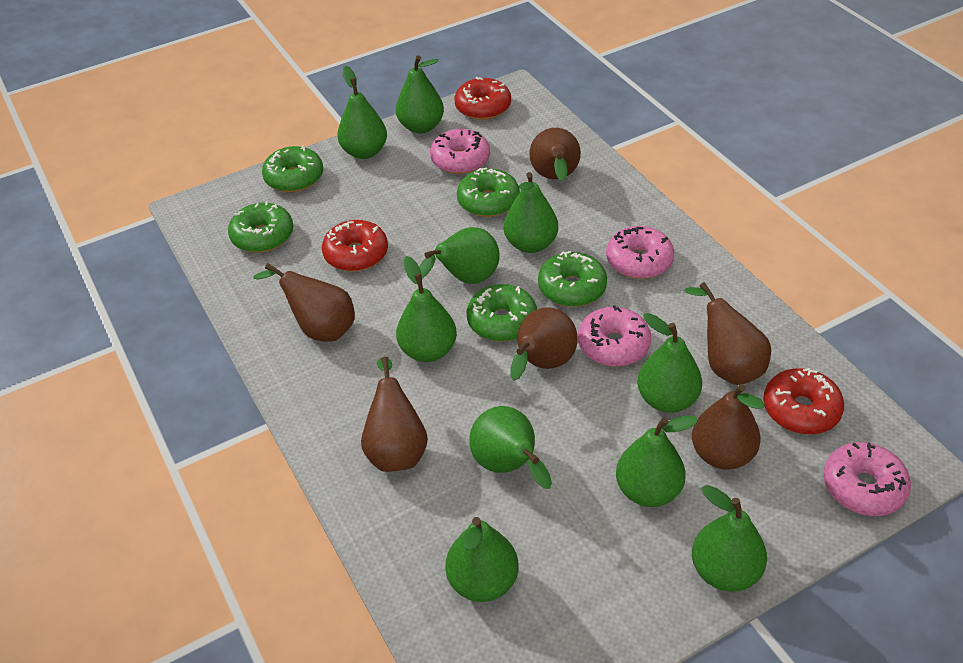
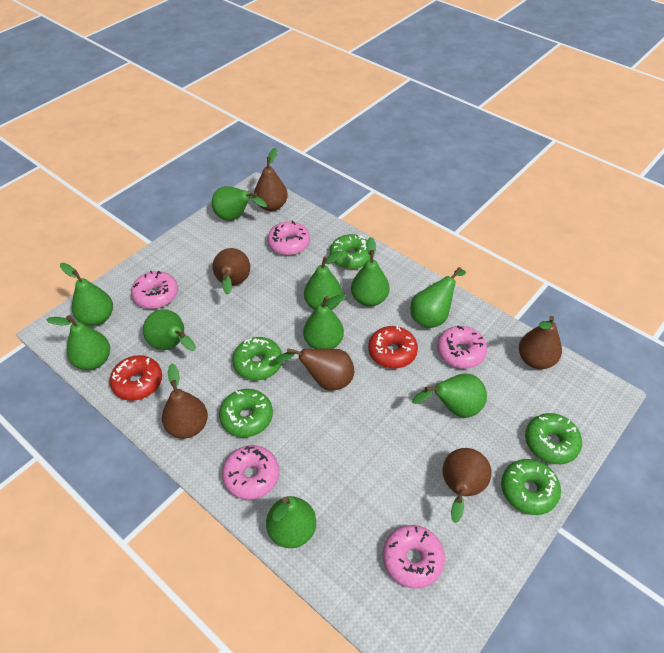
pink donut: [430,129,490,174] [578,305,651,366] [606,226,674,279] [823,442,911,516] = 4 -> [131,271,178,309] [222,445,279,500] [267,221,310,255] [383,525,445,589] [437,325,487,369] = 5
red donut: [322,220,388,272] [454,77,511,120] [763,368,844,434] = 3 -> [109,355,162,401] [368,326,418,369] = 2

